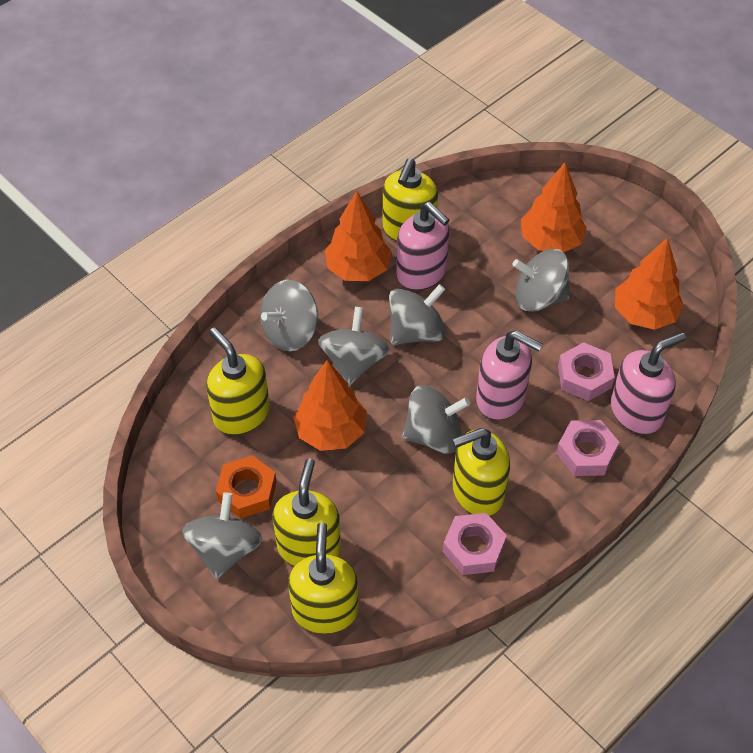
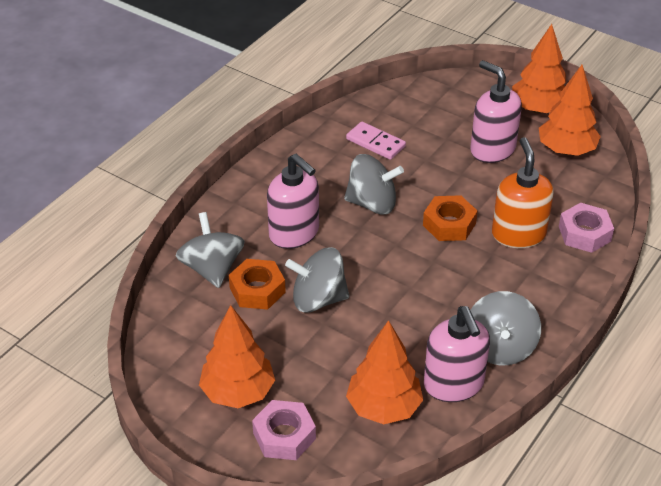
grey spinning top: [182,492,262,579] [260,280,318,351] [318,307,390,386] [389,284,446,345] [402,385,470,454] [512,249,570,312] = 6 -> [176,212,245,288] [285,247,349,313] [344,154,404,215] [470,291,541,365] = 4
orange nut: [216,455,277,519] = 1 -> [229,259,286,310] [423,195,478,241] = 2
orange soap dispenser: none = 0 -> [492,137,554,248] = 1
pink domino: none = 0 -> [346,122,406,160] = 1
pink nut: [443,513,507,575] [556,420,619,476] [558,342,615,401] = 3 -> [252,400,316,460] [559,203,614,253] = 2
yellow soap dispenser: [206,327,270,435] [272,458,341,566] [288,523,359,634] [382,159,438,242] [452,428,510,516] = 5 -> none = 0

